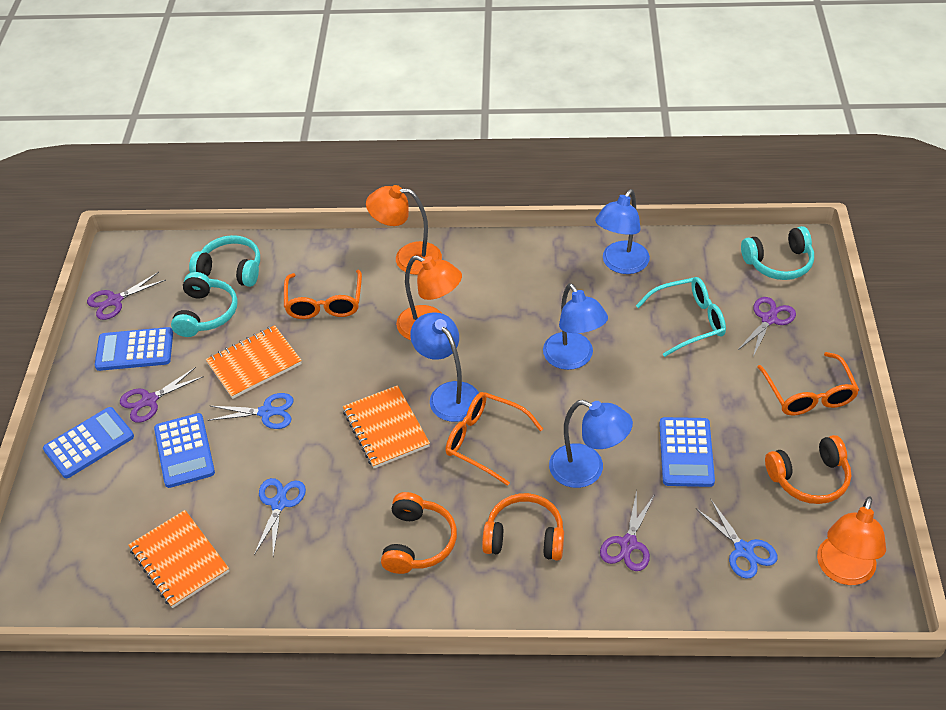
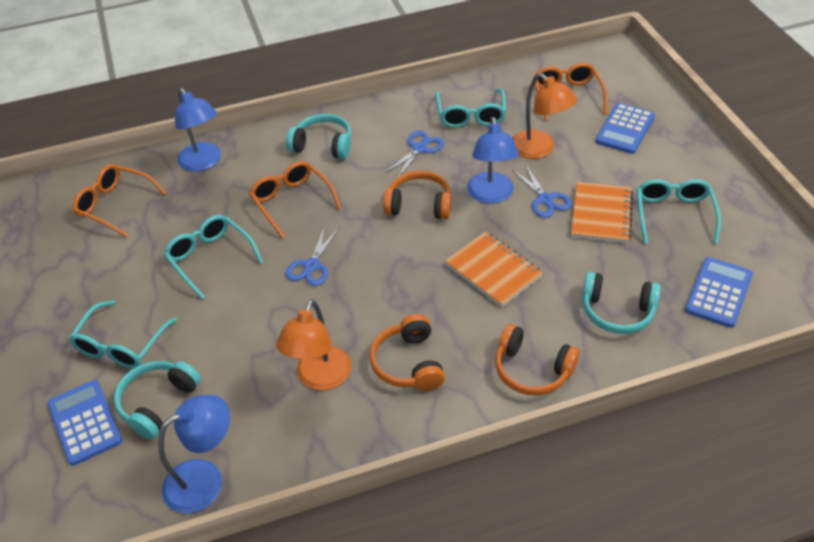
blue calculator: [43,407,134,478] [95,327,173,371] [154,413,215,488] [659,417,715,487] = 4 -> [47,380,122,466] [595,103,655,154] [685,257,753,328] = 3
blue lamp: [410,312,479,422] [543,283,608,370] [549,400,633,488] [595,189,650,274] = 4 -> [158,395,230,514] [175,88,221,172] [467,117,519,204] = 3
orange lamp: [366,185,442,275] [396,255,462,340] [817,497,886,585] = 3 -> [276,300,351,390] [512,73,577,159] = 2
orange notebook: [128,510,229,608] [206,325,302,399] [343,385,430,469] = 3 -> [445,232,543,307] [571,182,633,243] = 2
purple scissors: [87,272,166,320] [120,367,204,423] [600,490,655,571] [737,297,796,357] = 4 -> none = 0
turquoise glasses: [636,277,726,357] = 1 -> [69,300,177,369] [164,215,263,299] [436,89,506,128] [637,179,721,244] = 4

